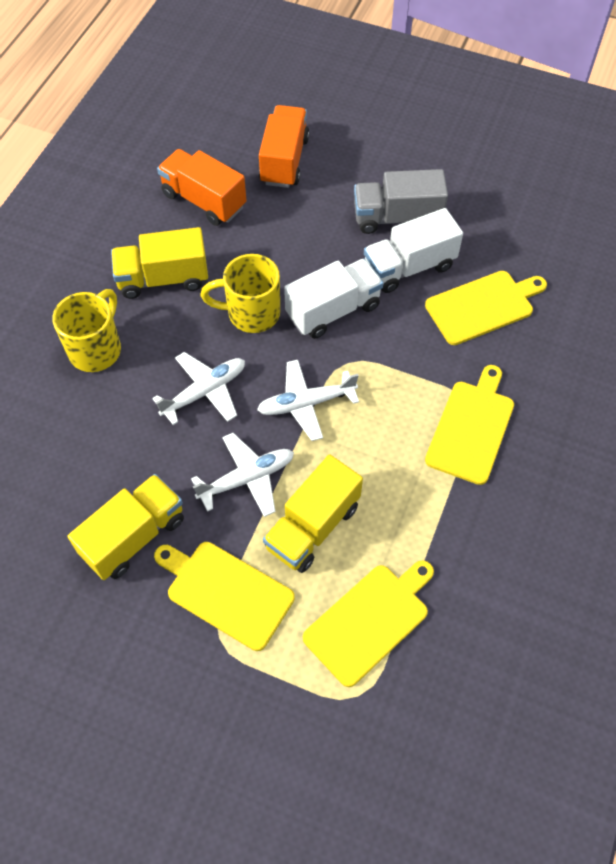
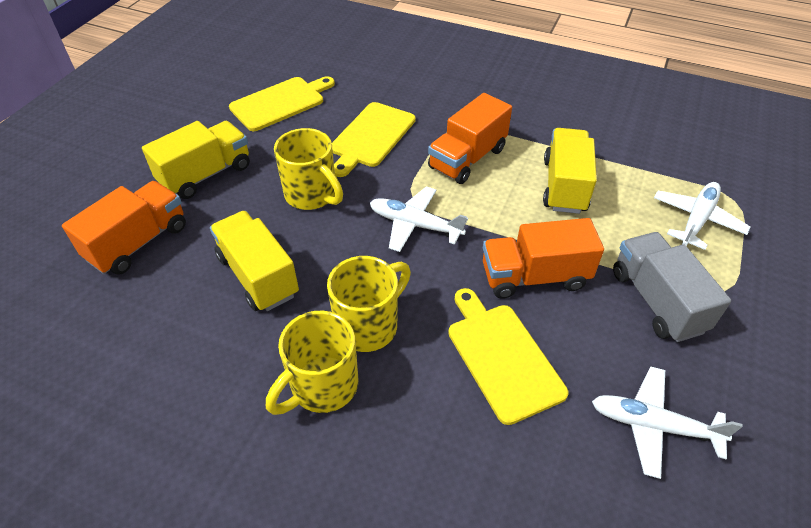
orange truck: [157,149,246,226] [259,105,310,188] = 2 -> [62,181,186,275] [428,93,512,184] [483,218,604,299] = 3
white truck: [284,259,383,339] [364,208,463,293] = 2 -> none = 0
yellow cutting board: [154,542,295,651] [303,560,434,687] [425,271,547,345] [425,365,514,485] = 4 -> [229,76,335,131] [332,102,416,177] [448,288,569,425] = 3
yellow mug: [52,289,121,372] [200,254,280,333] = 2 -> [266,311,358,415] [274,128,343,210] [327,256,411,352] = 3

